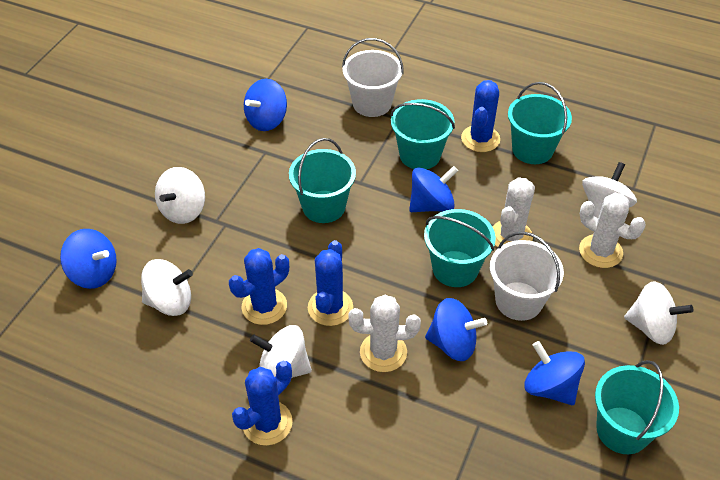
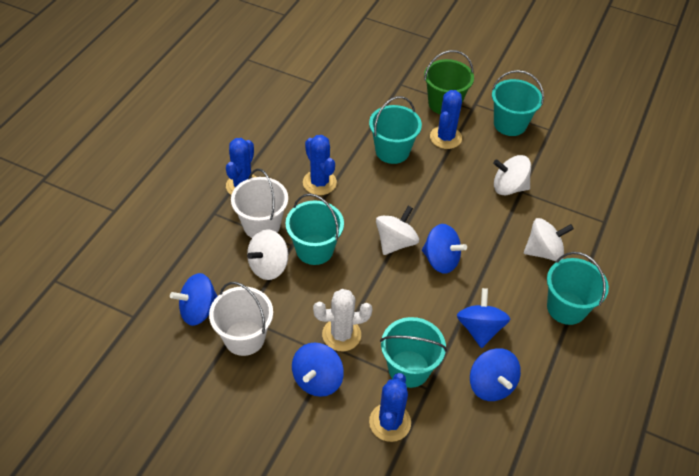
green bucket: none = 0 -> [424,50,474,114] = 1
white cactus: [348,295,421,372] [492,177,535,247] [579,193,646,268] = 3 -> [313,289,372,351] = 1
white spinning top: [141,259,193,316] [155,167,205,224] [250,325,312,378] [582,162,637,218] [624,281,693,345] = 5 -> [247,229,288,280] [376,206,419,255] [493,155,531,195] [524,218,574,261] = 4

